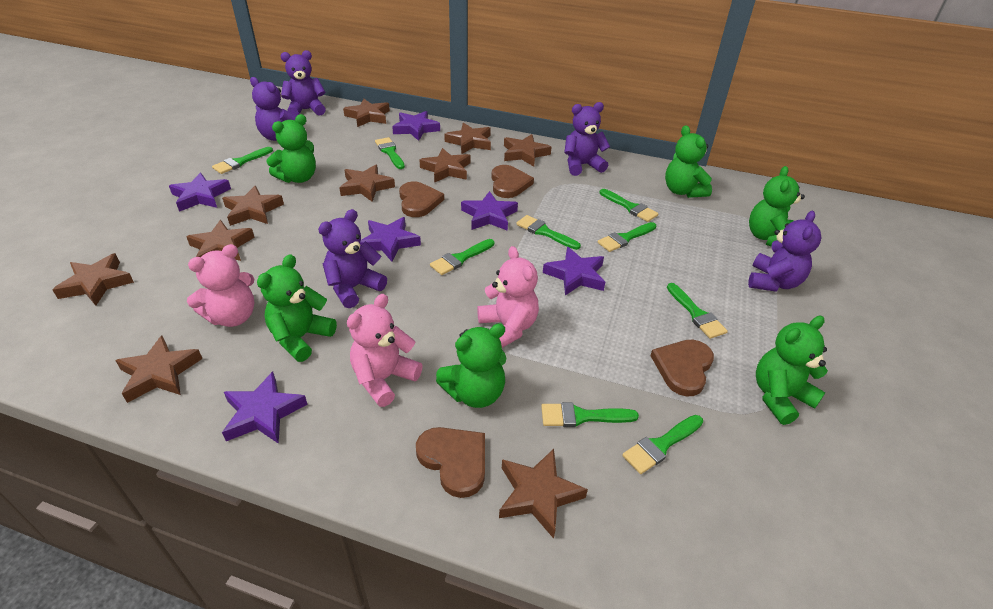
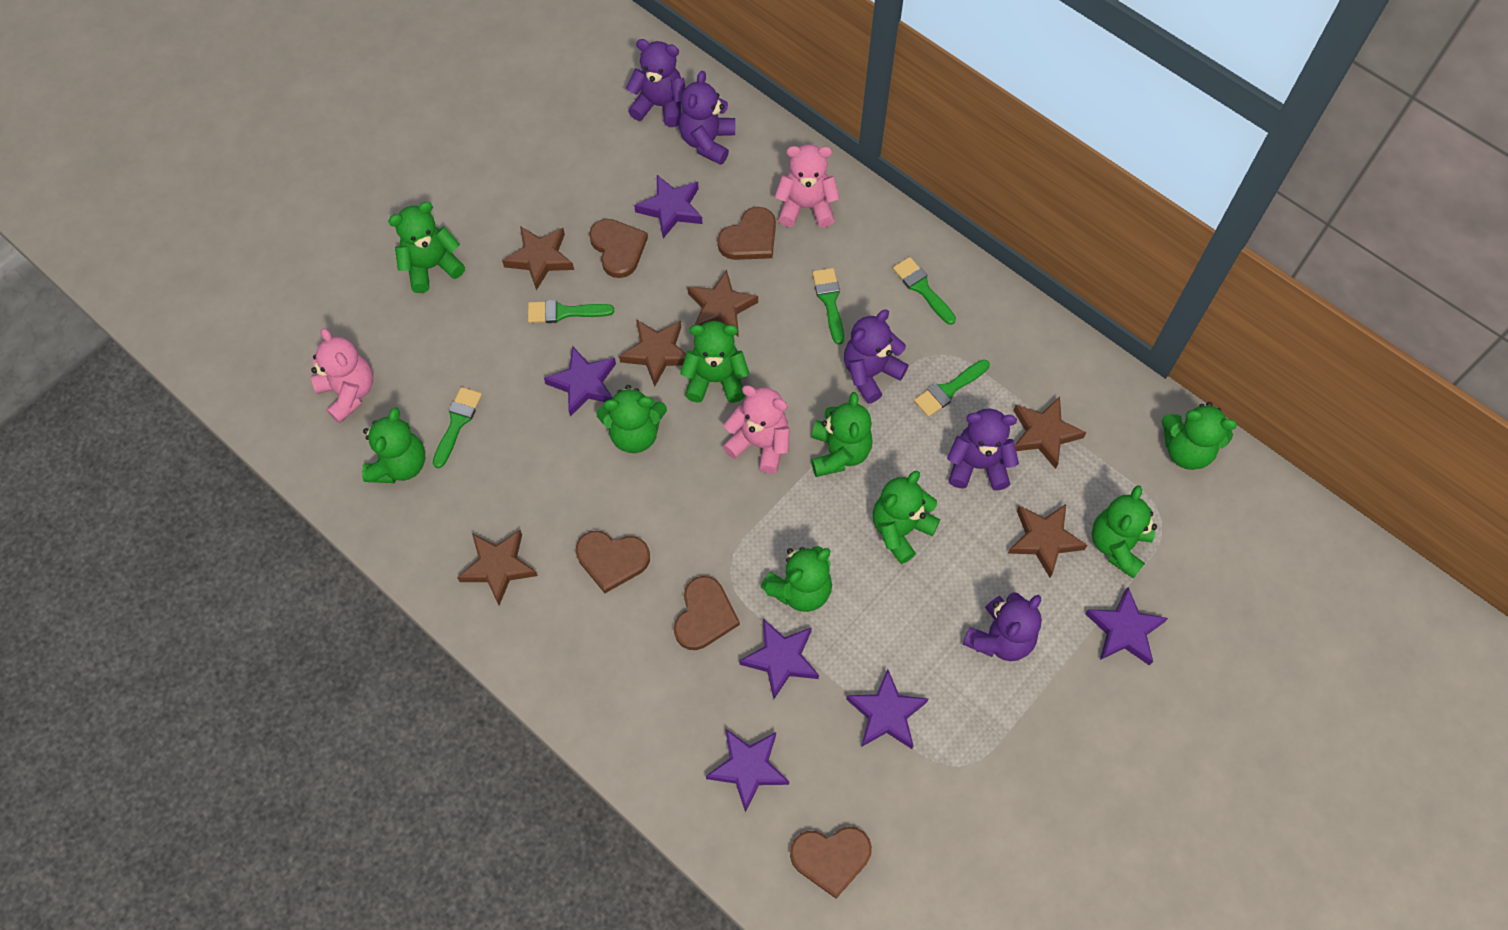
brown heart: [399,181,444,217] [416,427,485,498] [491,165,534,198] [650,340,714,396] = 4 -> [576,531,650,593] [589,219,648,278] [674,576,740,650] [717,207,776,260] [790,827,872,899] = 5
brown star: [52,253,134,306] [115,336,203,403] [186,220,255,261] [222,186,284,226] [339,165,395,202] [343,99,390,127] [419,148,470,183] [444,123,491,154] [499,449,588,539] [504,134,552,167] = 10 -> [457,530,538,605] [502,226,574,291] [619,319,686,387] [687,270,758,337] [1008,504,1087,578] [1013,397,1086,469] = 6
green brush: [212,147,273,174] [375,137,405,169] [430,239,494,275] [516,215,581,250] [541,402,639,427] [598,222,656,252] [600,189,658,222] [622,415,703,474] [667,283,728,339] = 9 -> [433,387,482,468] [528,300,614,323] [812,268,844,344] [893,257,956,325] [914,360,990,417] = 5
green teddy bear: [257,254,337,362] [267,114,316,183] [436,323,507,408] [665,125,712,198] [749,166,805,247] [756,316,828,425] = 6 -> [362,407,425,483] [388,202,465,293] [597,385,667,453] [680,321,750,403] [761,546,832,612] [811,392,873,477] [873,471,940,564] [1092,485,1157,579] [1161,402,1237,470] = 9

